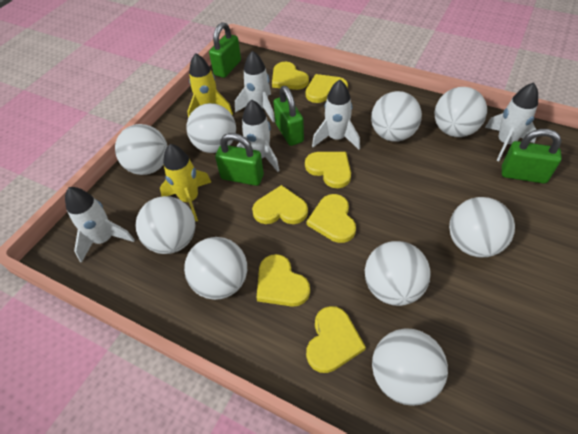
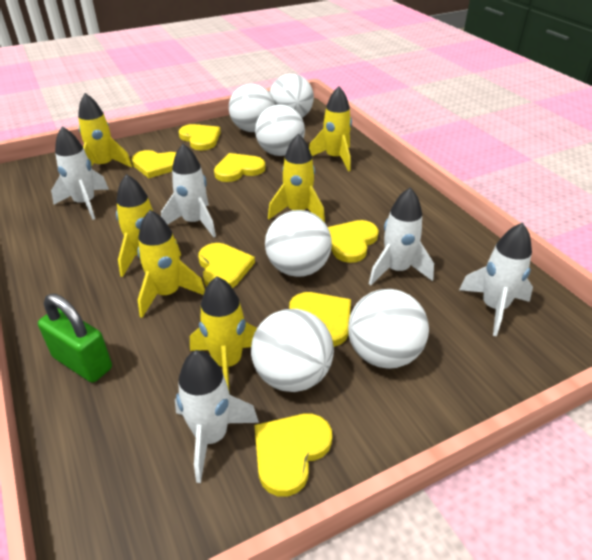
green padlock: [209,22,241,78] [215,133,264,186] [273,86,304,146] [502,129,562,184] = 4 -> [38,294,112,383] = 1
white ball: [115,124,168,175] [135,196,195,254] [184,237,247,300] [187,103,236,153] [365,241,431,306] [371,91,422,142] [372,328,448,406] [435,87,487,137] [449,197,515,257] = 9 -> [229,84,275,132] [251,309,334,392] [255,104,305,156] [265,210,332,277] [269,74,314,118] [348,289,429,369] = 6
yellow rocket: [160,144,211,221] [187,53,233,118] = 2 -> [78,93,133,168] [116,174,181,277] [137,210,205,318] [190,276,257,390] [268,134,325,223] [309,87,352,172] = 6

